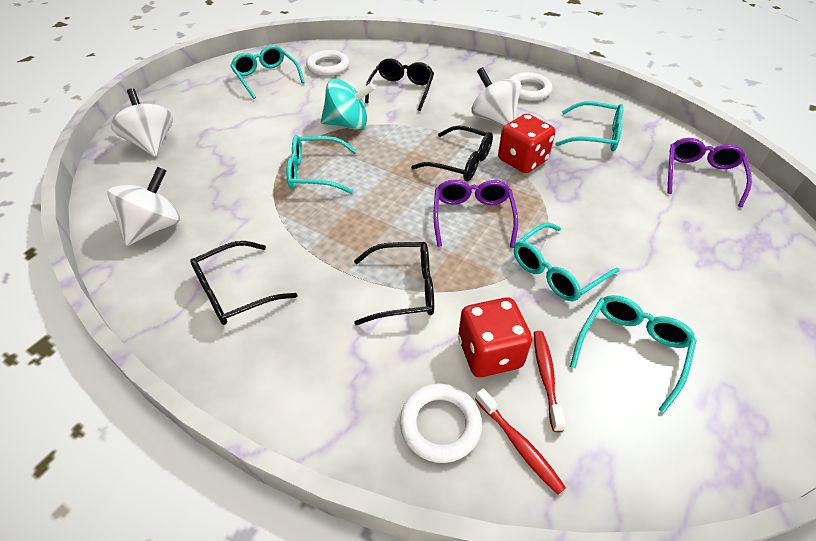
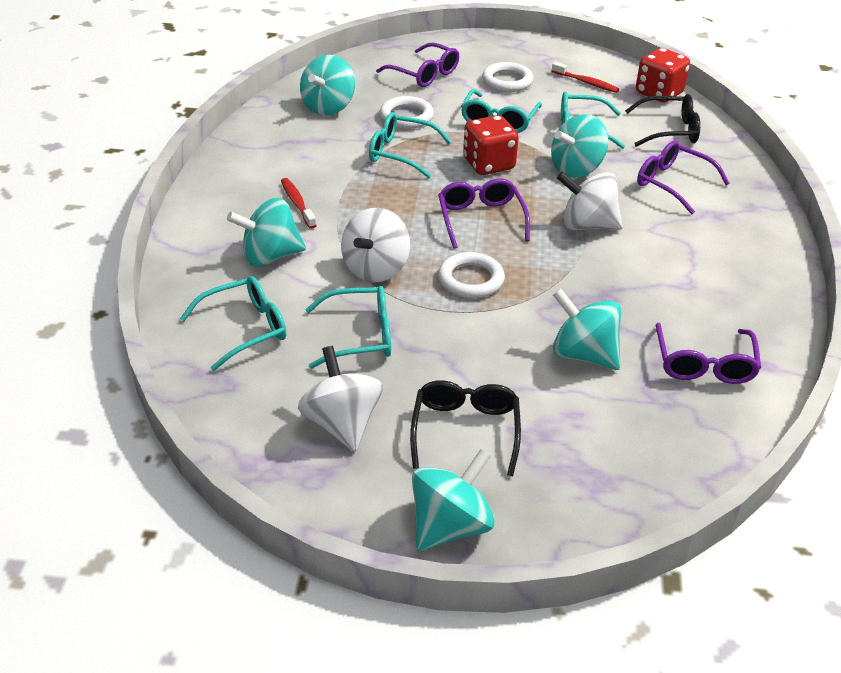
black glasses: [190,241,298,325] [354,242,434,325] [365,58,434,111] [411,126,493,182] = 4 -> [410,380,521,476] [625,94,700,147] = 2
purple glasses: [434,180,518,248] [667,138,752,207] = 2 -> [376,42,459,87] [438,178,530,249] [637,141,730,215] [656,323,761,384] = 4
turquoise spinning top: [321,78,375,130] = 1 -> [227,198,306,267] [300,55,355,116] [412,449,495,552] [551,114,609,178] [553,288,621,370] = 5

